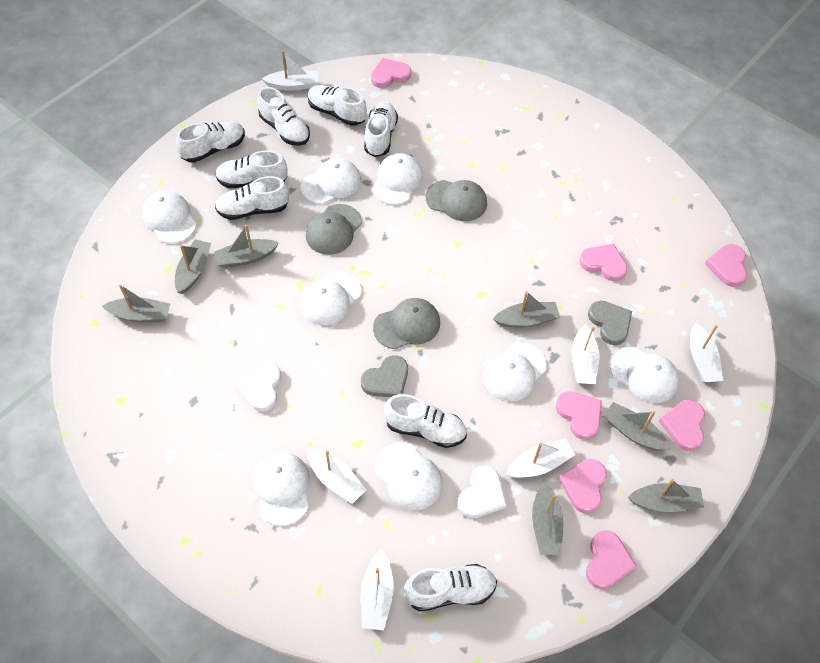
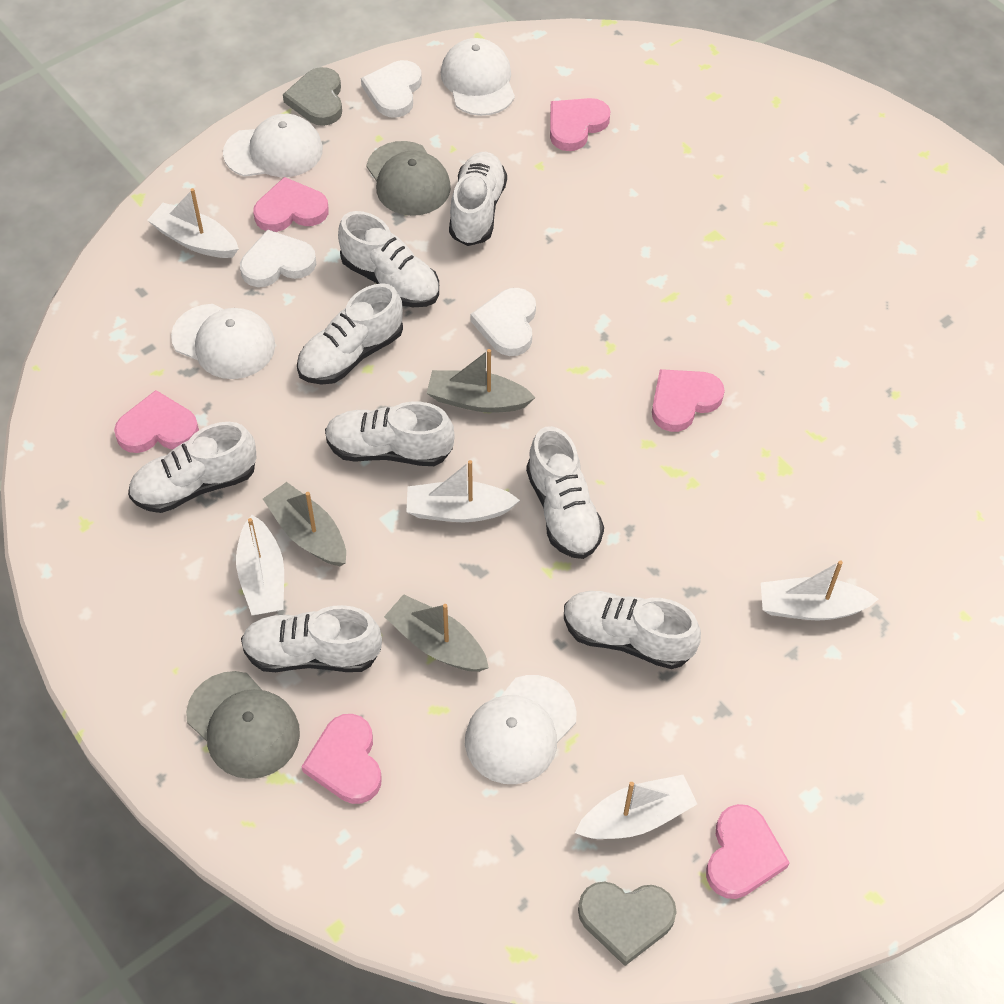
grey boat: [102,284,170,322] [175,239,211,294] [214,224,279,268] [493,291,560,328] [532,481,563,555] [603,402,671,451] [628,479,704,512] = 7 -> [263,482,346,566] [384,594,489,672] [427,349,536,413] = 3
grey cap: [306,204,362,255] [373,298,440,349] [425,180,487,221] = 3 -> [186,671,300,779] [366,141,451,216] = 2
pink heart: [371,58,411,88] [556,391,602,440] [558,459,607,513] [579,244,627,281] [586,530,637,589] [659,400,705,451] [705,244,747,287] = 7 -> [114,390,199,453] [253,177,329,232] [301,714,382,804] [550,98,610,151] [652,369,725,432] [706,804,790,899] = 6
white boat: [262,50,318,91] [307,448,366,504] [361,549,394,630] [506,438,575,478] [572,325,600,384] [690,323,723,382] = 6 -> [147,188,239,258] [236,515,284,615] [406,460,520,522] [575,775,697,839] [761,560,878,620] = 5
white cap: [142,190,196,244] [253,452,310,526] [300,271,362,325] [301,158,361,204] [372,153,423,205] [375,442,443,510] [483,343,547,401] [610,347,679,403] = 8 -> [171,304,275,379] [223,114,323,177] [441,38,515,116] [465,675,577,784] = 4
white heart: [236,362,281,412] [458,466,507,518] = 2 -> [240,229,316,287] [361,60,422,118] [471,288,536,356] = 3

